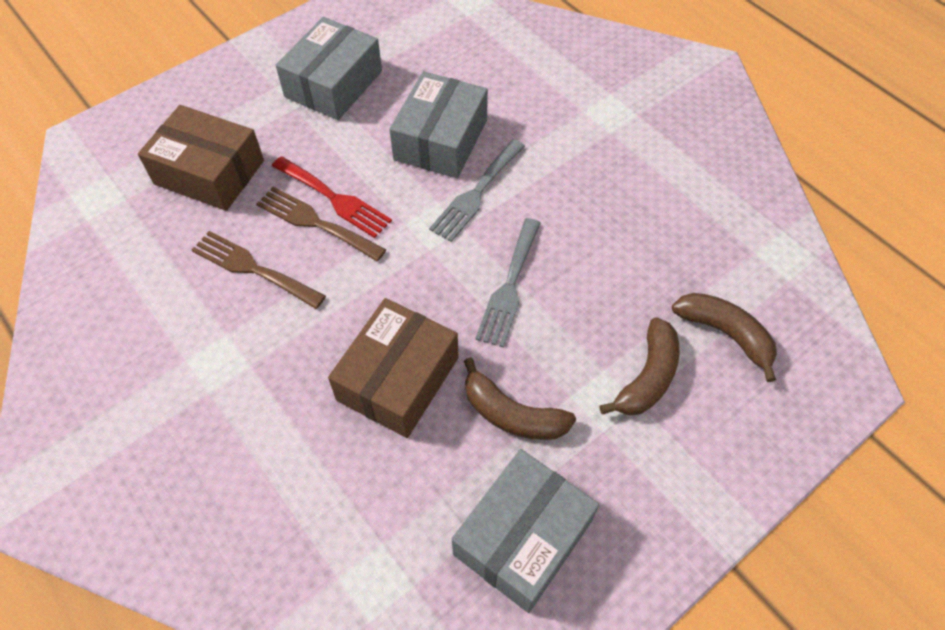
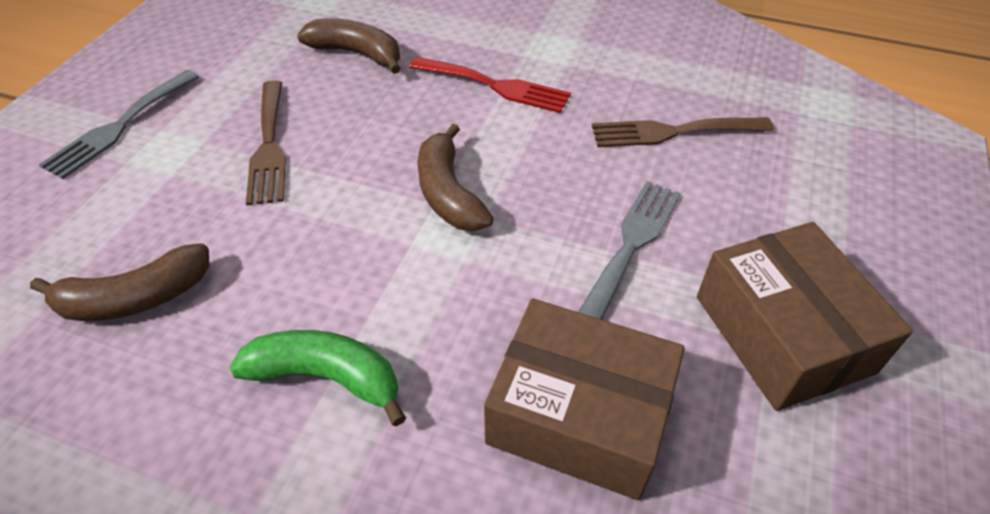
green banana: none = 0 -> [229,330,406,426] = 1
grey box: [276,17,382,120] [389,71,488,178] [452,449,599,613] = 3 -> none = 0

